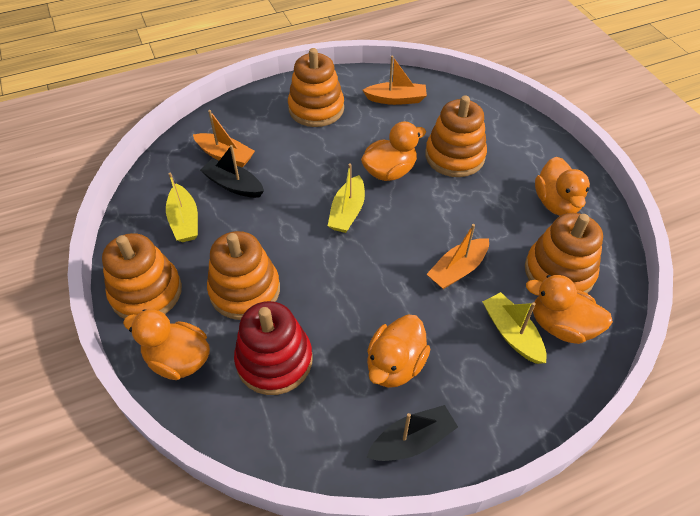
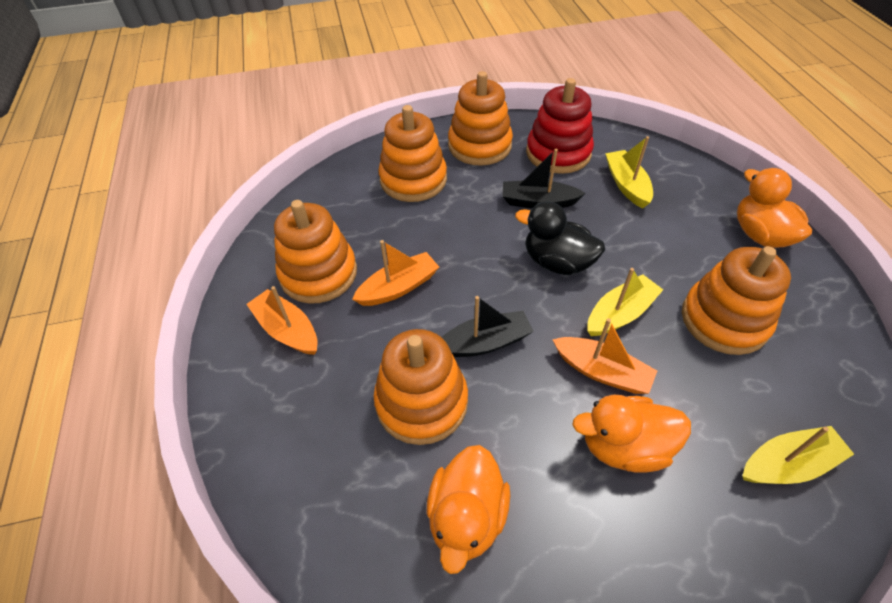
black duck: none = 0 -> [515,201,605,275] = 1
orange duck: [123,309,210,380] [361,122,426,181] [367,315,430,388] [526,275,613,344] [535,157,590,216] = 5 -> [427,445,510,574] [573,395,691,473] [737,168,812,248] = 3

